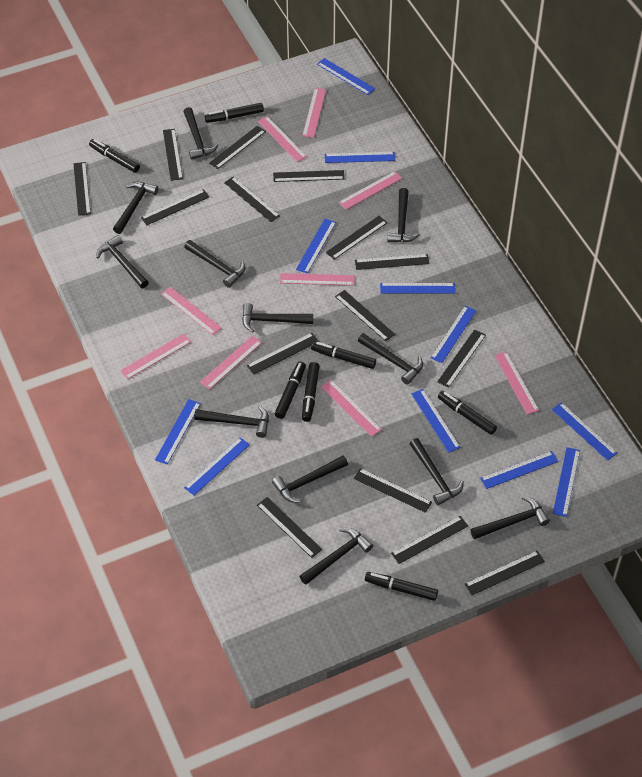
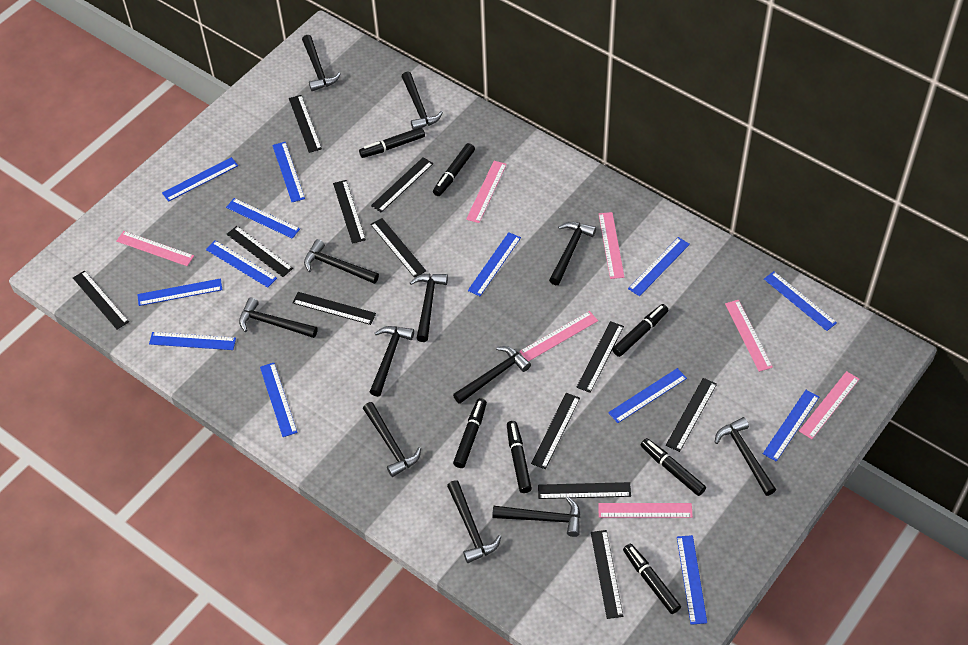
black ruler: [73,162,91,216] [141,189,209,225] [163,129,183,181] [209,126,266,169] [224,177,280,222] [247,333,319,375] [257,497,322,558] [273,170,344,182] [326,216,387,260] [335,290,395,341] [354,468,432,513] [355,254,430,270] [391,516,468,564] [437,330,486,388] [465,551,545,595] = 15 -> [73,270,129,330] [227,226,293,277] [289,95,322,153] [293,292,376,325] [333,180,366,244] [370,218,426,278] [371,157,433,212] [531,393,580,469] [538,482,631,499] [576,321,624,393] [591,530,623,619] [666,378,717,452] = 12
blue ruler: [155,399,201,465] [184,437,250,495] [296,219,336,274] [317,58,375,95] [325,152,395,163] [380,283,455,293] [411,389,460,453] [431,306,476,363] [480,451,558,489] [552,402,617,461] [553,447,580,517] = 11 -> [137,278,222,306] [149,332,236,350] [162,157,238,202] [206,240,277,288] [226,198,300,239] [260,363,298,437] [272,142,305,202] [468,232,521,296] [608,368,687,423] [628,237,690,296] [677,535,707,625] [763,390,819,461] [764,271,837,331] = 13
pink ruler: [120,334,191,379] [161,287,222,335] [200,336,262,389] [258,116,307,162] [280,273,355,286] [302,88,326,138] [321,380,382,437] [338,171,402,210] [494,352,539,414] = 9 -> [117,231,194,266] [466,161,507,223] [519,311,598,361] [598,503,693,518] [599,212,624,279] [725,300,773,372] [799,371,859,439] = 7

